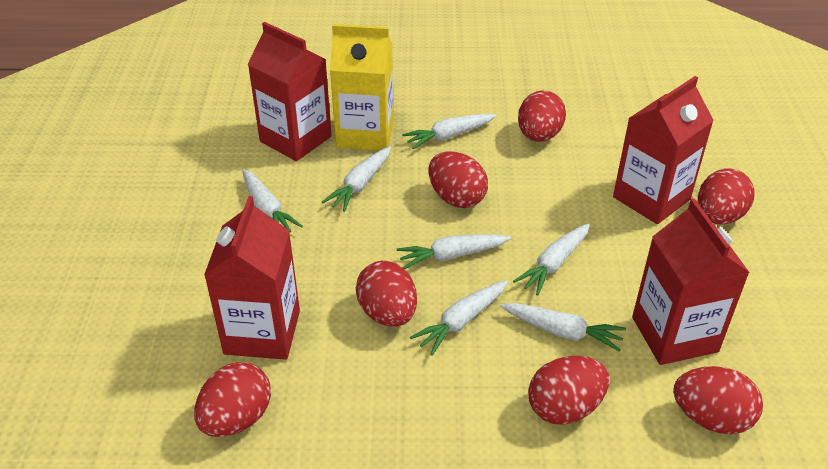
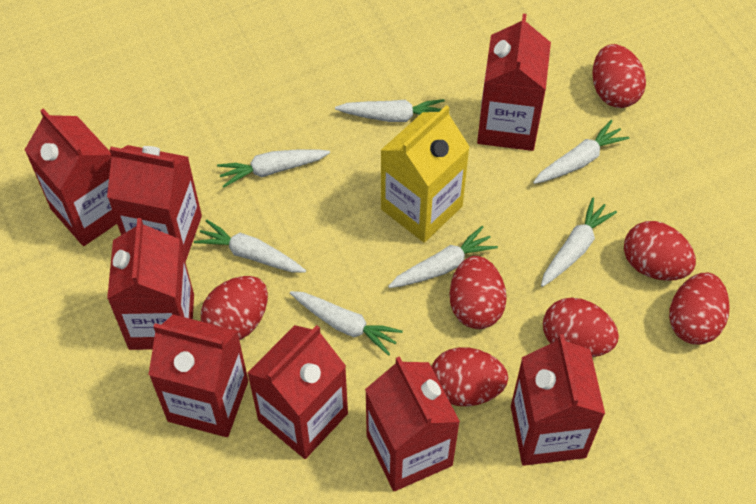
red carton: [204,196,300,360] [248,22,332,161] [613,76,714,224] [632,199,750,365] = 4 -> [25,109,117,246] [107,145,202,262] [107,218,194,350] [149,315,248,437] [247,325,348,459] [365,356,460,491] [477,14,551,151] [511,334,605,466] = 8

